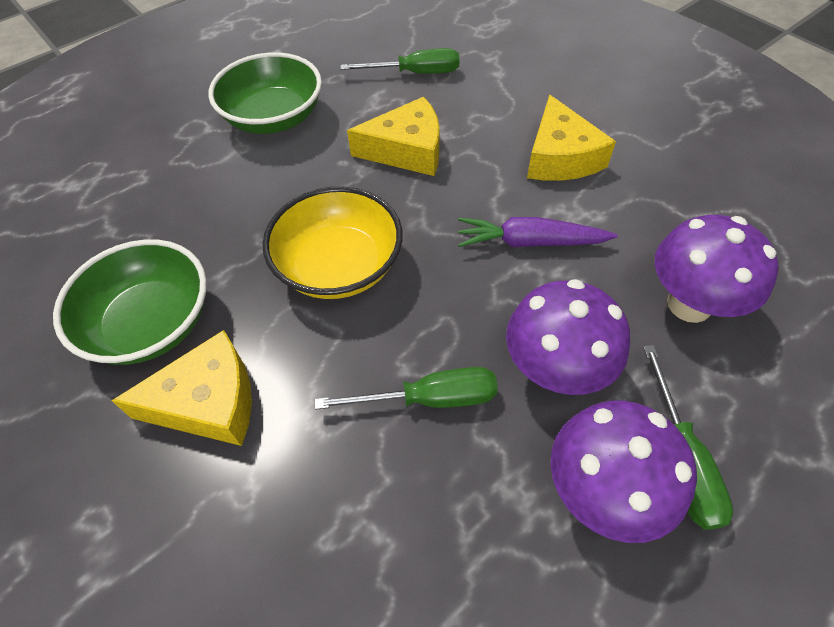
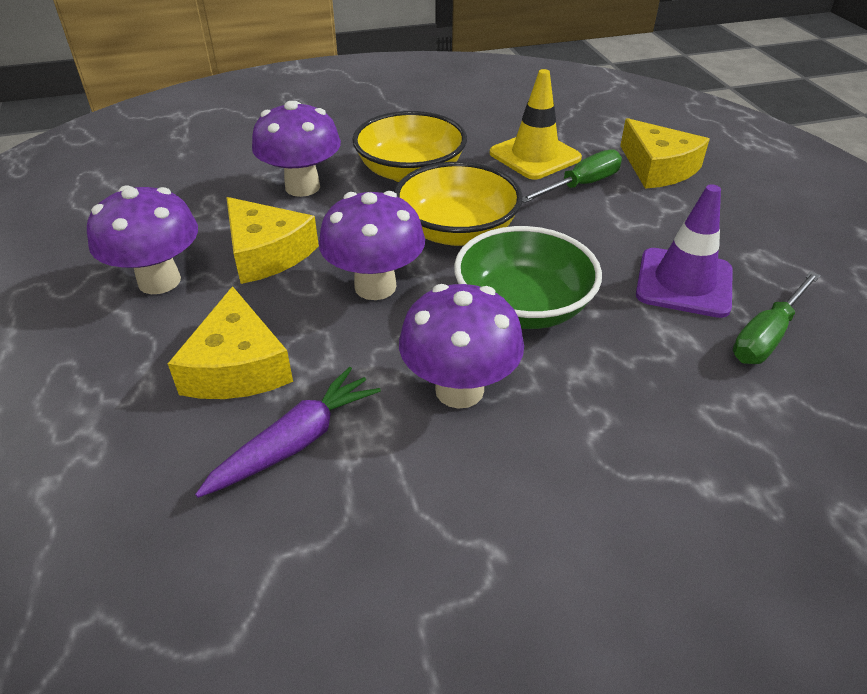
green bowl: [53,239,207,365] [208,52,322,134] = 2 -> [454,226,602,329] = 1
green screwdriver: [315,367,498,410] [340,48,460,74] [643,345,733,530] = 3 -> [522,149,622,203] [733,271,820,364] = 2
purple mushroom: [506,279,630,395] [550,400,697,543] [655,215,779,323] = 3 -> [87,185,198,294] [252,101,341,197] [319,191,425,300] [399,284,524,409] = 4
purple traffic cone: none = 0 -> [636,184,733,318] = 1
yellow bowl: [262,187,403,299] = 1 -> [352,111,467,182] [394,162,523,246] = 2
yellow traffic cone: none = 0 -> [490,69,582,180] = 1

